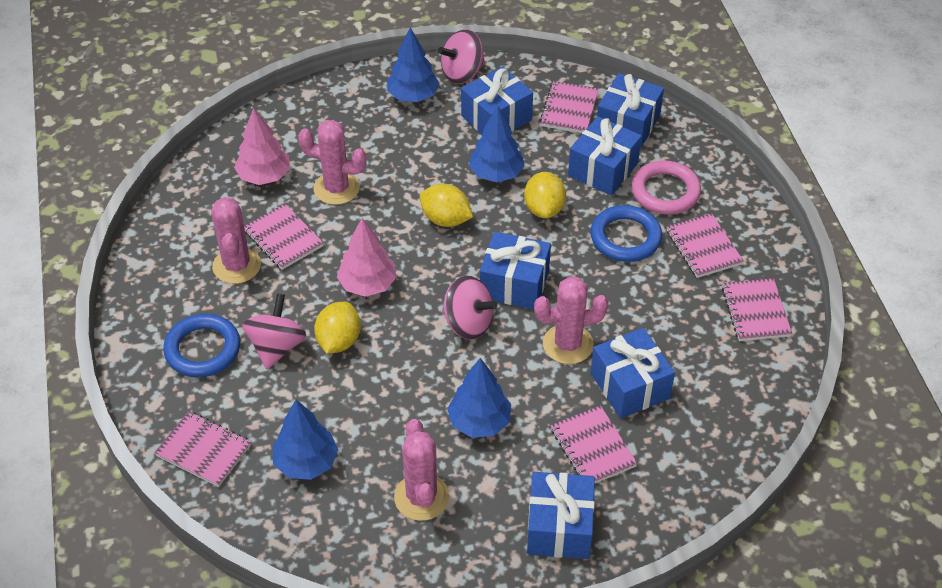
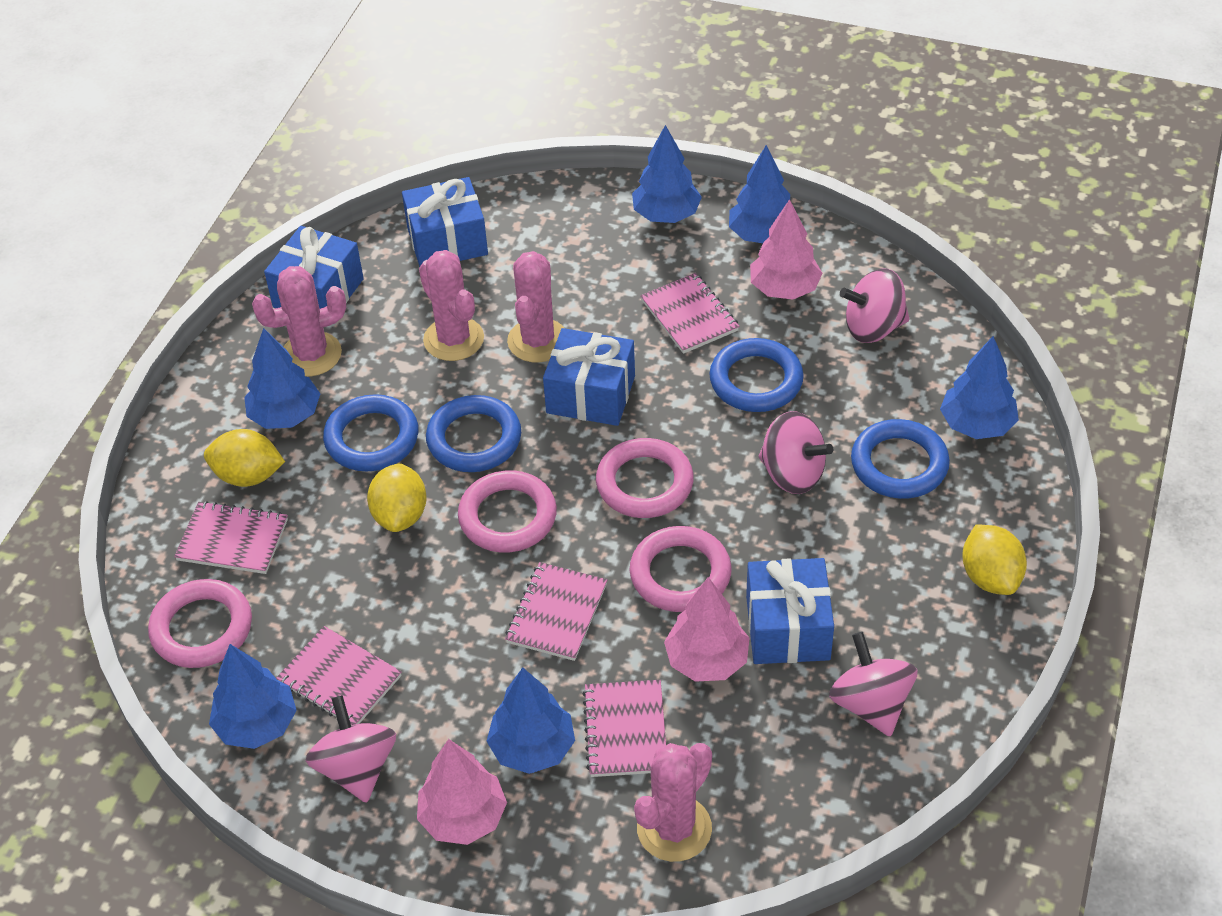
blue gift: [461,66,533,135] [480,231,551,309] [527,472,595,559] [568,116,642,196] [591,328,675,418] [597,73,664,148] = 6 -> [264,226,364,309] [402,177,488,267] [543,328,635,426] [746,558,834,664] = 4
blue ring: [163,314,241,377] [590,205,662,262] = 2 -> [323,394,418,471] [426,395,521,472] [709,338,804,412] [851,419,950,499] = 4
blue tree: [273,400,338,480] [387,27,440,102] [447,358,511,438] [469,106,525,182] = 4 -> [209,644,297,749] [244,328,320,429] [486,668,575,774] [632,125,702,223] [729,145,790,243] [940,336,1019,439] = 6
pink notebook: [154,411,251,487] [244,204,324,270] [539,81,599,133] [551,405,638,483] [667,213,744,278] [722,278,792,341] = 6 -> [174,501,288,574] [276,626,402,725] [505,562,607,661] [582,680,666,777] [640,273,739,354] = 5
pink ring: [631,160,701,214] = 1 -> [148,579,252,668] [458,470,557,552] [596,438,694,518] [629,526,732,612] = 4
pink spinning top: [242,293,306,369] [438,29,485,84] [442,276,497,340] = 3 -> [306,695,396,803] [759,411,833,494] [829,632,917,737] [840,269,910,343] = 4
pink tree: [234,108,290,185] [337,218,397,297] = 2 -> [417,739,507,845] [664,577,750,682] [750,199,822,299] = 3

